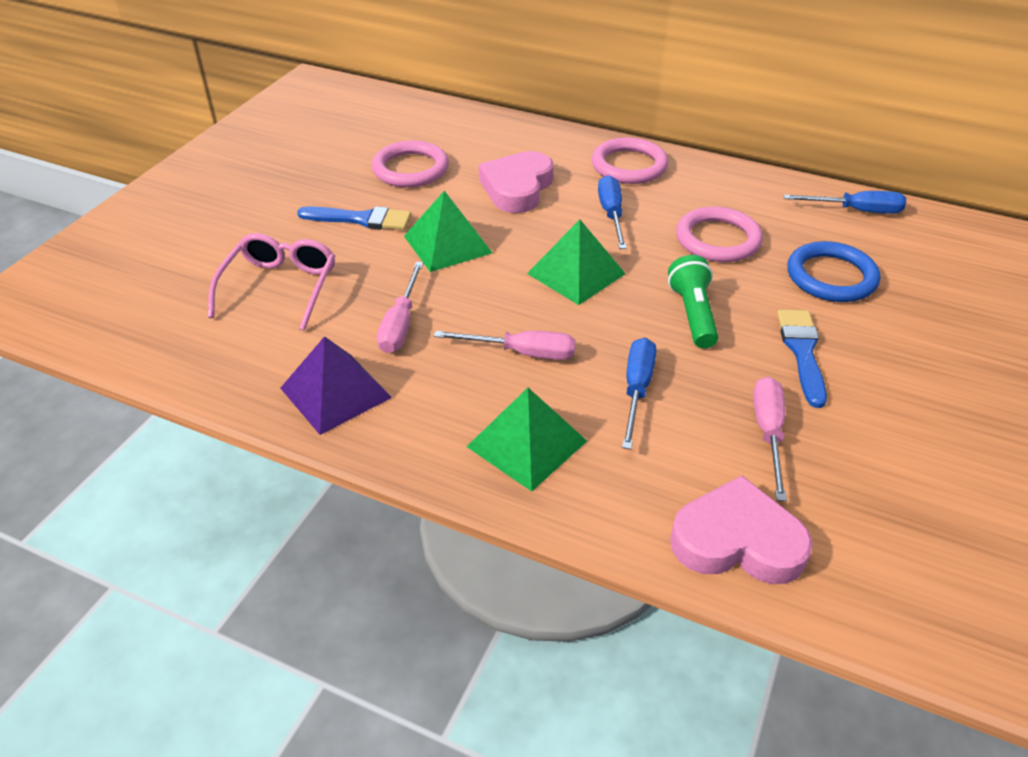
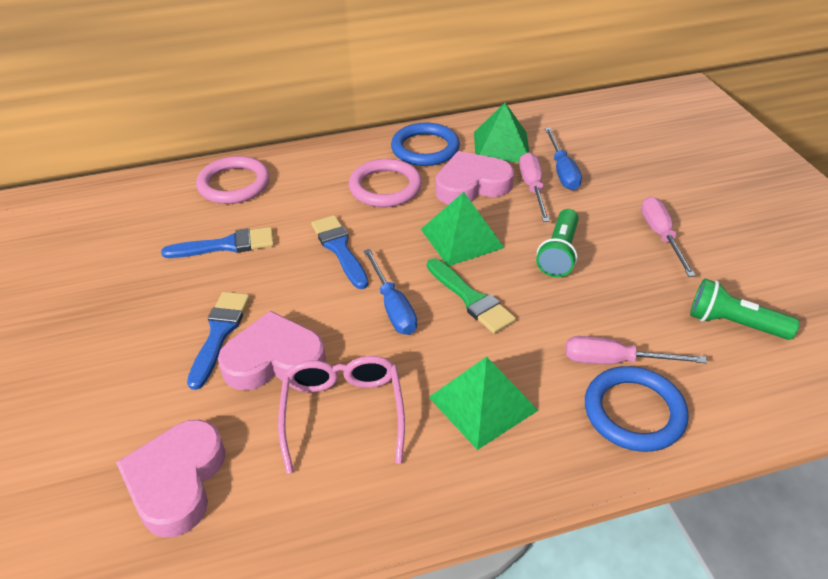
blue brush: [297,206,411,230] [777,310,827,408] = 2 -> [161,227,274,258] [187,292,250,390] [311,215,369,289] = 3
blue ring: [787,241,880,302] = 1 -> [391,122,460,166] [585,366,689,452] = 2
blue screwdriver: [598,175,627,249] [622,338,656,449] [784,191,906,214] = 3 -> [364,249,417,335] [545,128,582,190] = 2
green brush: none = 0 -> [427,258,516,334] = 1
green flashlight: [668,255,718,349] = 1 -> [536,209,579,277] [690,279,800,340] = 2
pink heart: [479,151,554,213] [670,475,813,584] = 2 -> [116,420,225,538] [218,311,326,390] [435,151,514,205] = 3
pink ring: [372,140,449,187] [591,137,668,184] [676,206,763,262] = 3 -> [196,156,270,204] [349,159,422,207] = 2
purple pyramid: [280,336,392,435] = 1 -> none = 0

